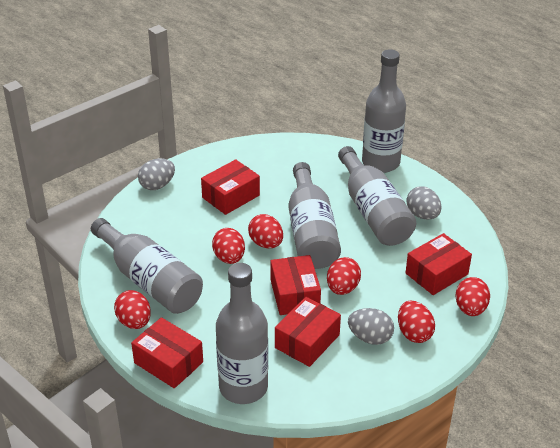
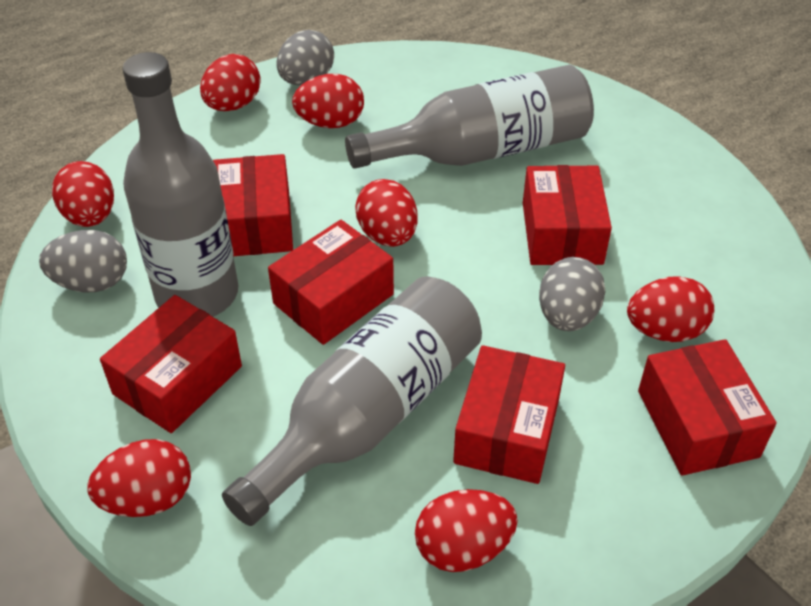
grey bottle: [91,218,203,314] [216,263,268,404] [288,162,341,269] [338,146,416,246] [362,49,406,173] = 5 -> [122,52,238,317] [222,276,482,526] [345,64,594,169] = 3
red box: [131,317,203,388] [201,159,260,215] [271,255,321,315] [275,297,341,367] [406,233,472,295] = 5 -> [100,295,242,433] [213,154,293,256] [268,220,394,345] [453,345,565,484] [523,165,612,265] [638,339,777,476] = 6
red egg: [114,290,151,329] [212,228,245,264] [248,214,283,248] [327,257,361,295] [398,301,435,343] [456,277,490,316] = 6 -> [52,161,114,227] [87,439,191,517] [200,54,261,111] [292,74,364,128] [355,179,418,247] [415,489,518,572] [627,276,714,342] = 7

